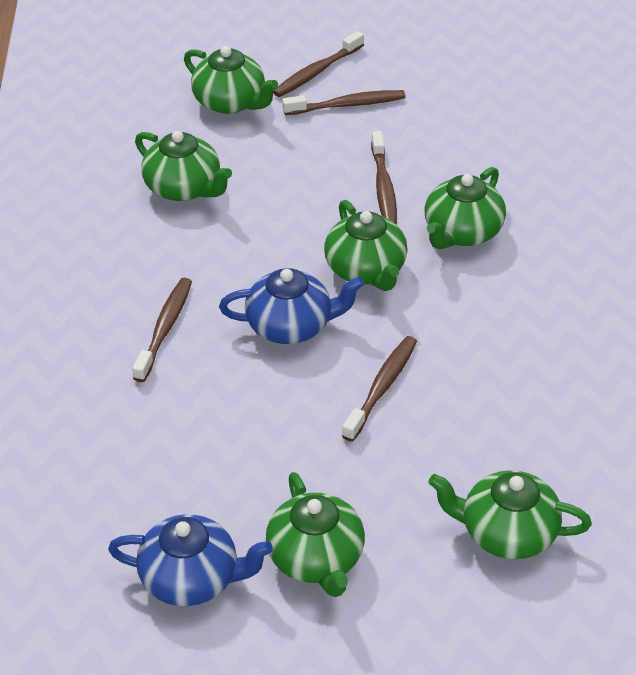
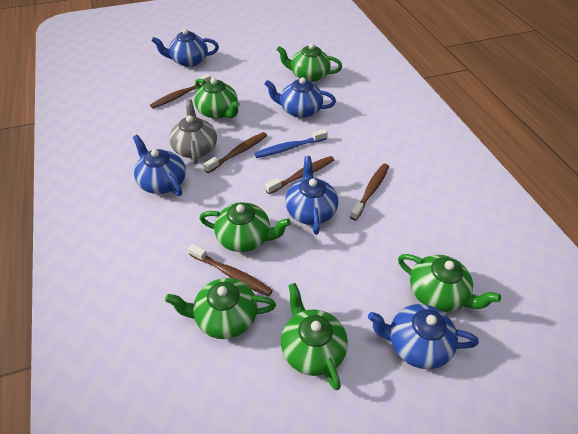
blue teapot: [108,514,273,606] [219,268,364,344] = 2 -> [133,135,186,196] [152,29,219,67] [264,77,336,118] [285,156,338,235] [368,304,479,369] = 5
blue toothbrush: none = 0 -> [254,129,328,158] = 1
grey teapot: none = 0 -> [169,99,217,164] = 1

